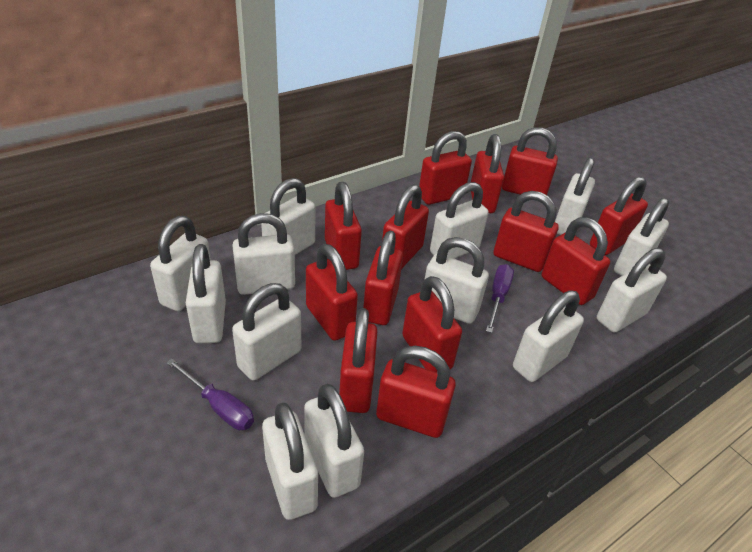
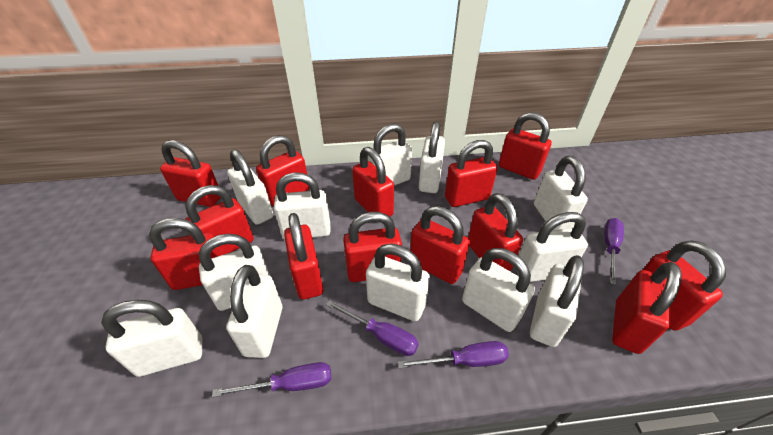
purple screwdriver: [166,358,254,430] [486,264,514,333] = 2 -> [212,362,331,397] [326,300,419,356] [398,341,509,368] [604,218,624,285] = 4
white padlock: [150,216,211,311] [186,244,226,343] [232,213,295,295] [232,283,301,380] [261,178,315,255] [262,403,318,520] [304,384,364,498] [424,237,489,324] [430,182,489,259] [513,290,584,382] [555,157,595,235] [597,248,667,333] [614,198,669,276] = 13 -> [101,300,203,377] [198,234,270,311] [227,149,273,225] [227,265,282,358] [274,172,331,240] [366,244,430,321] [368,124,412,186] [419,121,445,193] [462,248,535,332] [517,212,588,282] [530,255,584,347] [534,156,588,230] = 12

